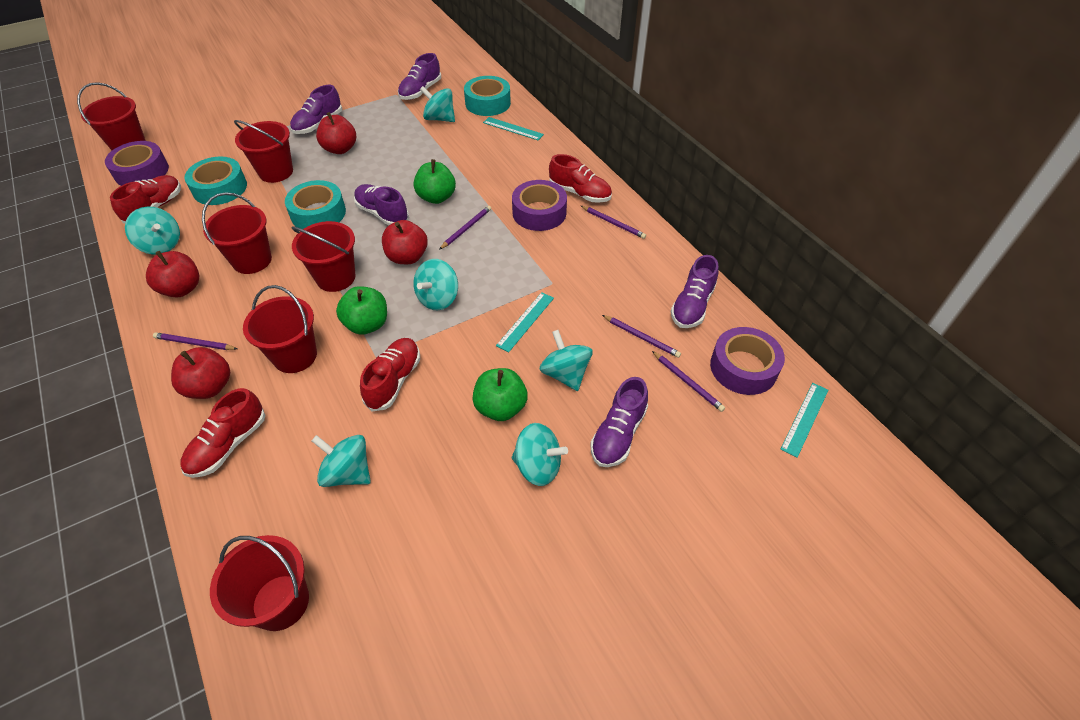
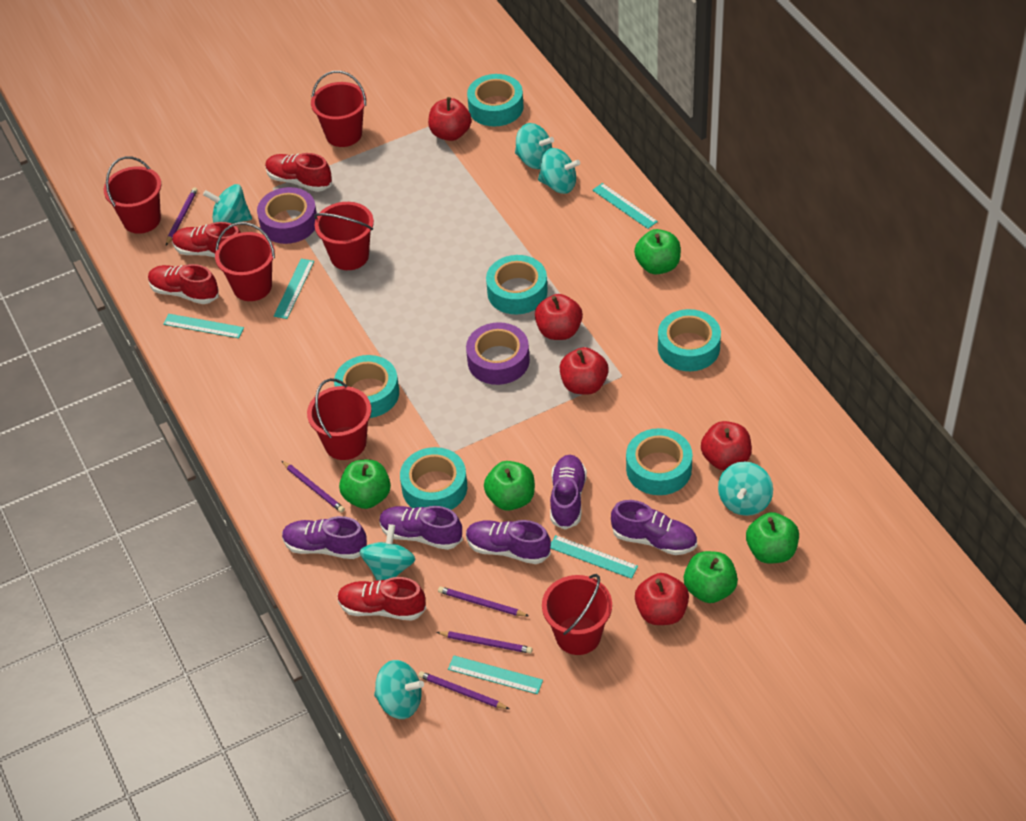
green apple: [336,286,387,335] [413,159,456,204] [473,368,528,421] = 3 -> [339,459,391,509] [484,461,535,511] [634,229,681,274] [684,551,738,603] [746,512,799,564] = 5
purple tape: [105,141,169,186] [512,180,567,231] [710,327,785,395] = 3 -> [257,187,317,244] [466,322,530,385] = 2
red apple: [146,251,199,298] [171,347,230,399] [316,112,356,154] [382,220,428,264] = 4 -> [428,97,471,141] [535,294,583,340] [560,347,609,395] [635,573,689,625] [701,421,752,470] = 5
turquoise ruler: [483,117,544,140] [496,292,554,352] [780,383,828,458] = 3 -> [163,314,244,338] [274,259,314,319] [448,656,543,694] [550,535,638,579] [592,183,658,229] = 5
turquoise tape: [184,156,247,205] [285,180,346,229] [464,76,511,116] = 3 -> [334,355,399,418] [400,447,467,510] [467,74,524,127] [486,255,548,314] [626,428,692,495] [658,309,721,371] = 6

